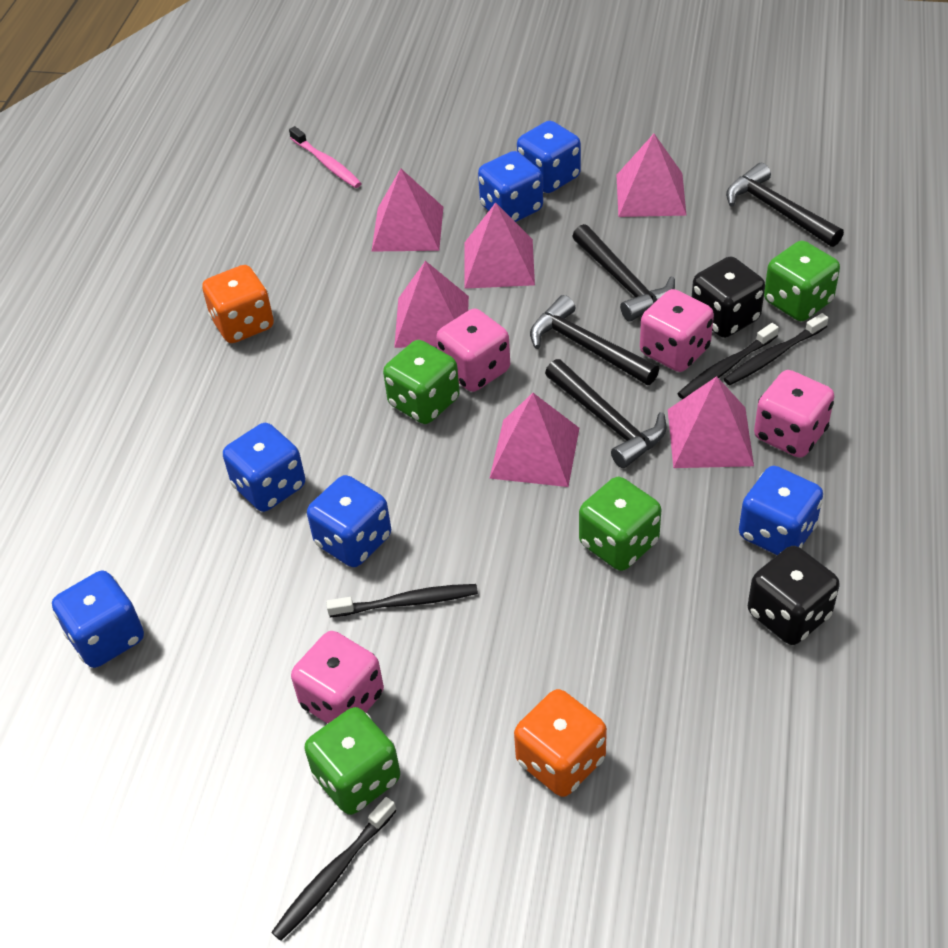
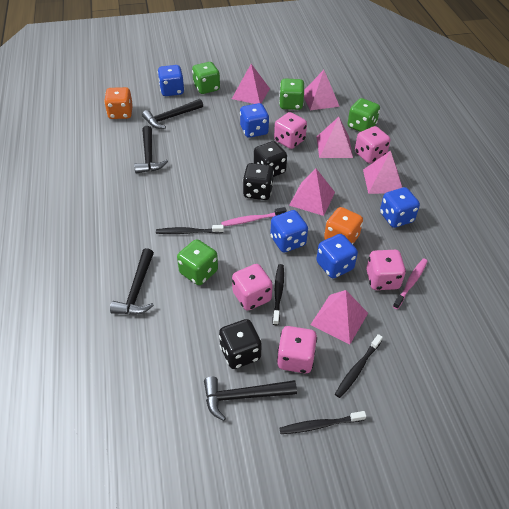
black dice: [692,257,765,338] [748,546,840,645] = 2 -> [219,319,262,369] [243,163,274,200] [254,141,287,177] = 3
blue dice: [52,571,144,668] [223,423,305,512] [307,475,391,567] [478,151,543,222] [517,121,581,193] [739,466,823,555] = 6 -> [158,65,184,96] [240,103,269,138] [270,210,308,252] [316,234,358,278] [380,187,420,228] = 5
pink dice: [291,631,384,724] [436,308,510,392] [640,289,714,372] [754,370,835,458] = 4 -> [232,264,273,311] [274,112,307,149] [277,326,317,373] [355,126,390,163] [366,250,406,290] = 5
pink toothbrush: [289,126,362,188] = 1 -> [221,207,286,226] [393,258,428,309] = 2

